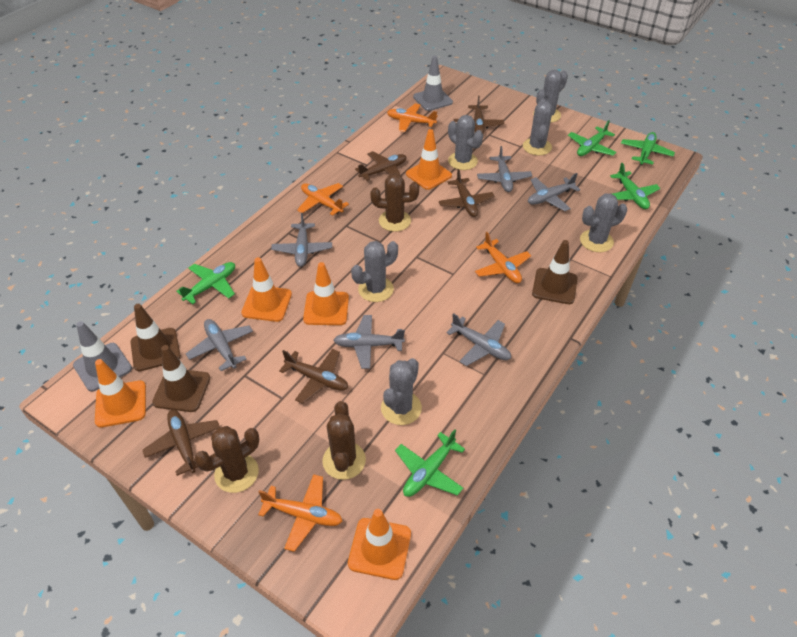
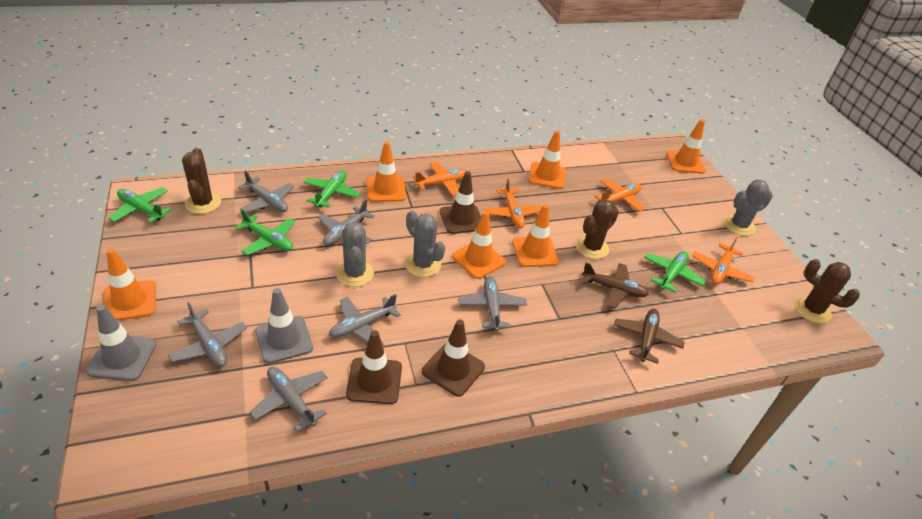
brown plane: [143,409,220,476] [279,349,348,404] [355,151,406,181] [439,169,495,217] [454,95,504,133] = 5 -> [582,263,649,309] [614,309,684,364] = 2
green plane: [176,262,235,304] [395,429,465,497] [568,120,617,156] [610,163,660,209] [621,132,675,165] = 5 -> [108,187,172,223] [235,209,295,255] [303,170,361,208] [644,251,706,292] = 4
grey cactus: [351,241,398,302] [381,358,422,425] [448,115,483,170] [523,98,553,155] [533,70,568,123] [580,193,627,252] = 6 -> [336,221,374,287] [405,210,445,277] [724,180,773,236] = 3
orange traffic cone: [95,359,146,428] [241,257,292,322] [303,262,349,325] [348,509,411,580] [406,129,452,190] = 5 -> [103,248,156,321] [366,142,406,202] [452,211,506,279] [512,204,559,267] [529,130,566,189] [666,119,706,174] = 6

